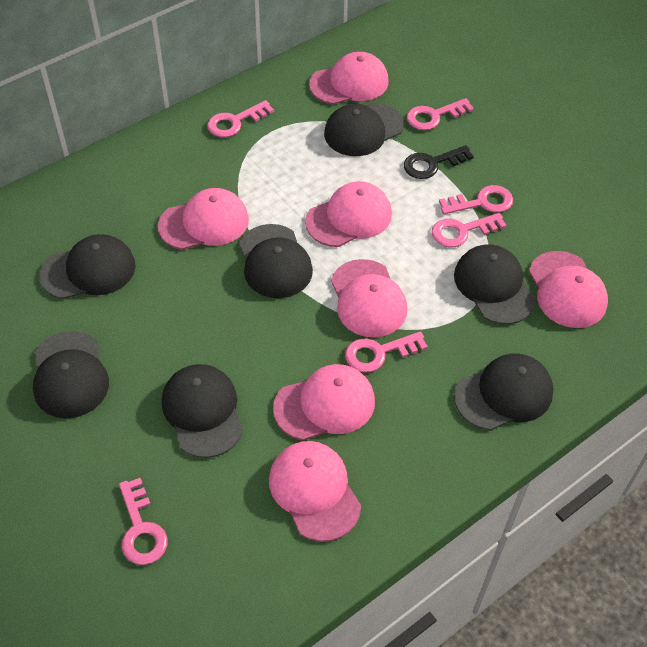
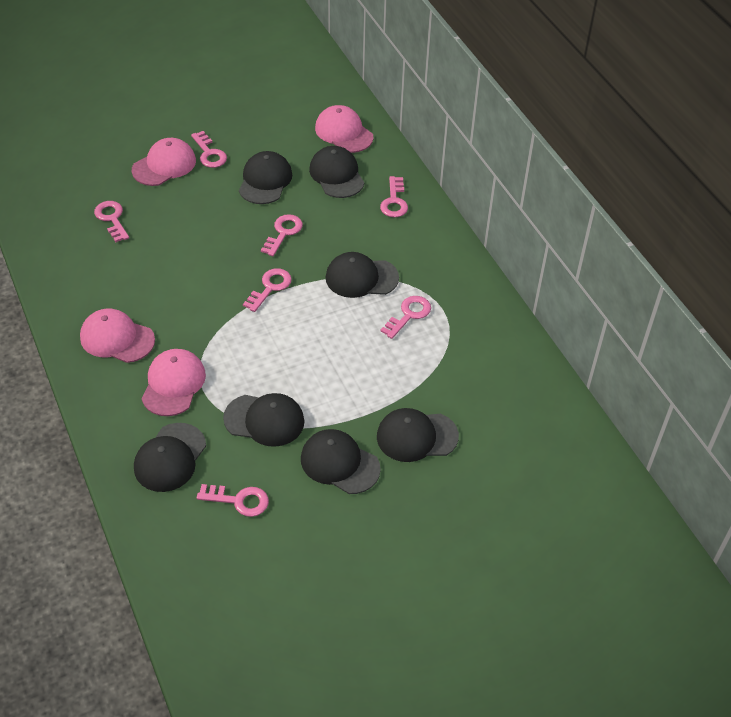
black key: [404,145,474,179] = 1 -> none = 0
pink cap: [158,188,249,250] [269,441,361,542] [273,364,375,440] [305,181,392,247] [309,52,388,105] [331,259,407,338] [529,251,608,328] = 7 -> [80,309,155,363] [132,138,196,186] [142,349,206,416] [315,105,373,153] = 4
pink key: [119,478,168,565] [207,100,274,137] [345,331,428,373] [407,98,474,130] [432,213,507,247] [439,185,513,214] = 6 -> [94,201,129,242] [191,131,227,168] [197,484,269,517] [243,268,292,312] [261,214,303,256] [380,176,408,217] [380,296,431,339] = 7

